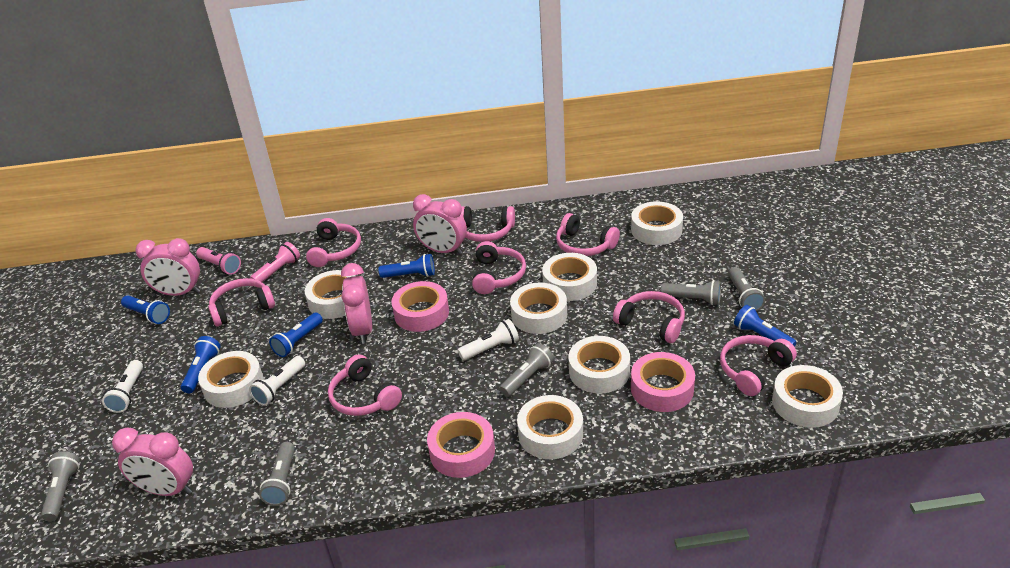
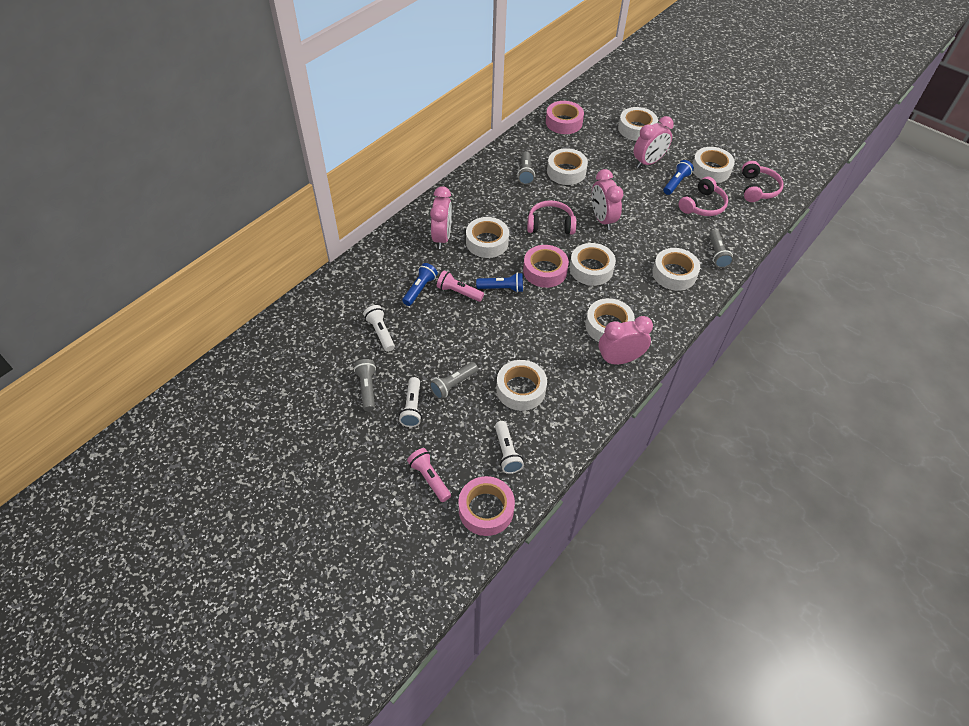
blue flashlight: [121,295,170,324] [181,336,221,393] [269,313,323,357] [379,254,435,278] [734,305,797,347] = 5 -> [402,263,438,306] [476,273,523,293] [663,160,694,195] = 3
grey flashlight: [41,451,80,521] [259,442,295,506] [499,343,554,397] [661,280,721,305] [728,267,765,311] = 5 -> [354,359,376,411] [430,362,478,399] [517,151,535,185] [709,230,733,268] = 4
pink headphones: [208,278,275,326] [306,218,361,267] [328,354,402,416] [461,206,515,242] [472,241,526,294] [556,213,620,256] [613,291,685,343] [720,335,797,396] = 8 -> [527,200,576,235] [678,177,728,216] [742,161,784,202] = 3

